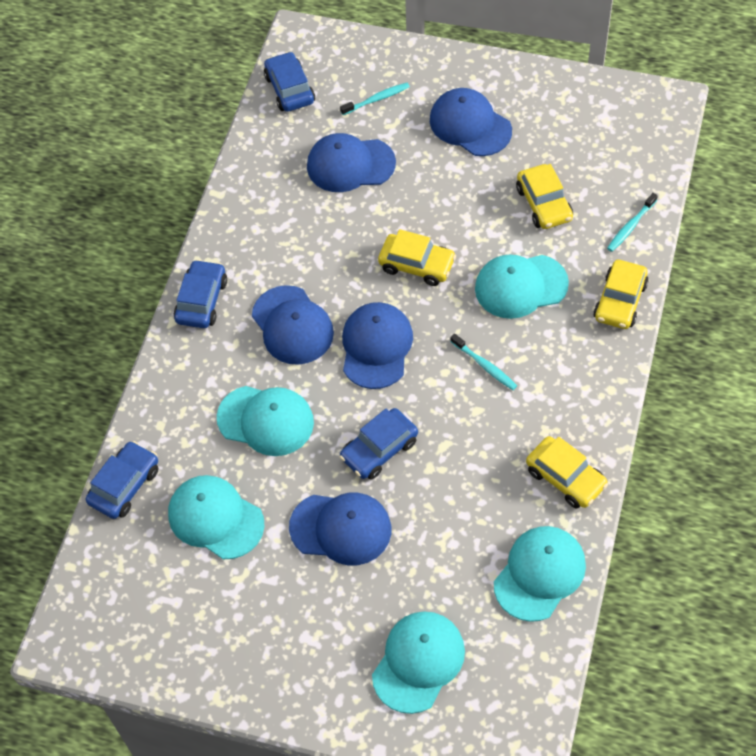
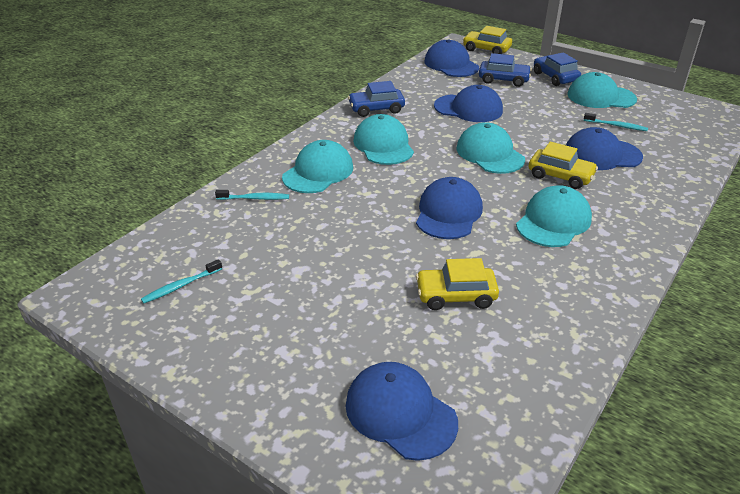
blue car: [86,441,158,519] [174,259,227,328] [264,51,315,112] [340,408,418,480] = 4 -> [348,81,405,117] [479,53,532,87] [534,52,581,86] = 3
yellow car: [378,229,456,286] [516,164,573,229] [526,436,608,508] [593,260,649,329] = 4 -> [416,258,499,310] [463,26,512,54] [529,142,598,189] = 3

